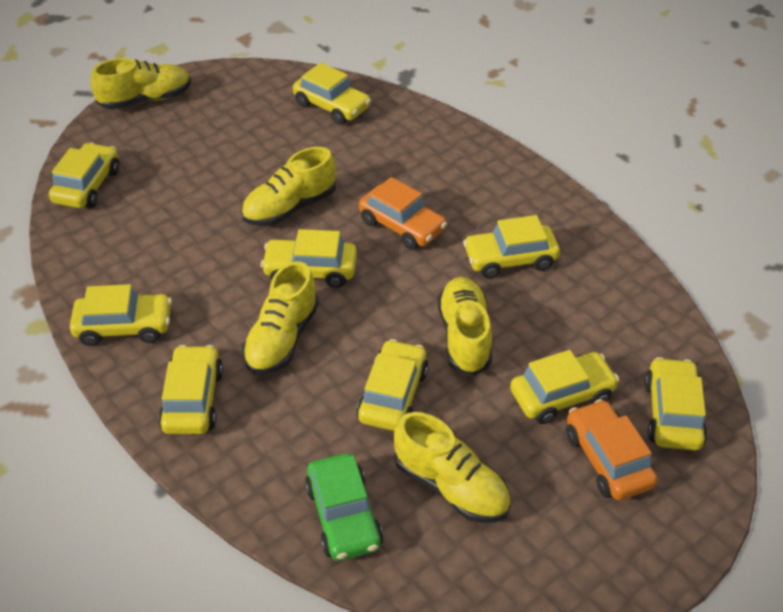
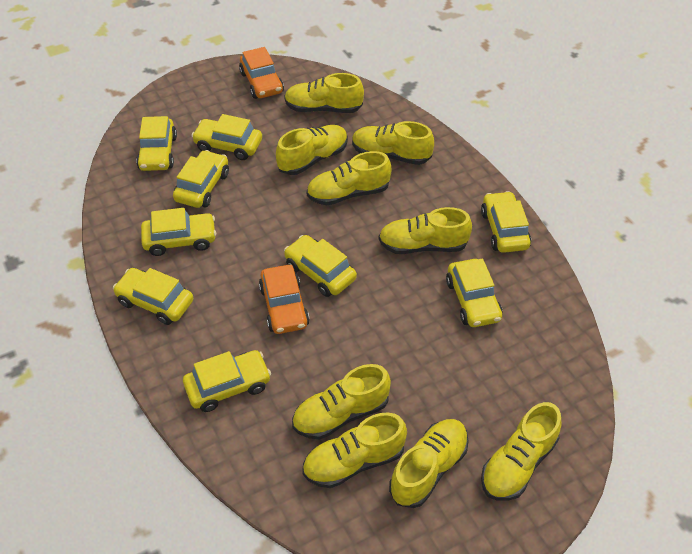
green car: [305,453,383,561] = 1 -> none = 0
yellow shoe: [91,58,191,109] [241,147,336,226] [242,261,319,374] [394,412,511,523] [438,277,492,376] = 5 -> [276,125,348,175] [284,73,364,113] [292,364,391,439] [302,412,407,488] [307,151,392,205] [352,121,434,165] [379,207,472,254] [389,419,469,508] [481,402,562,501] = 9

